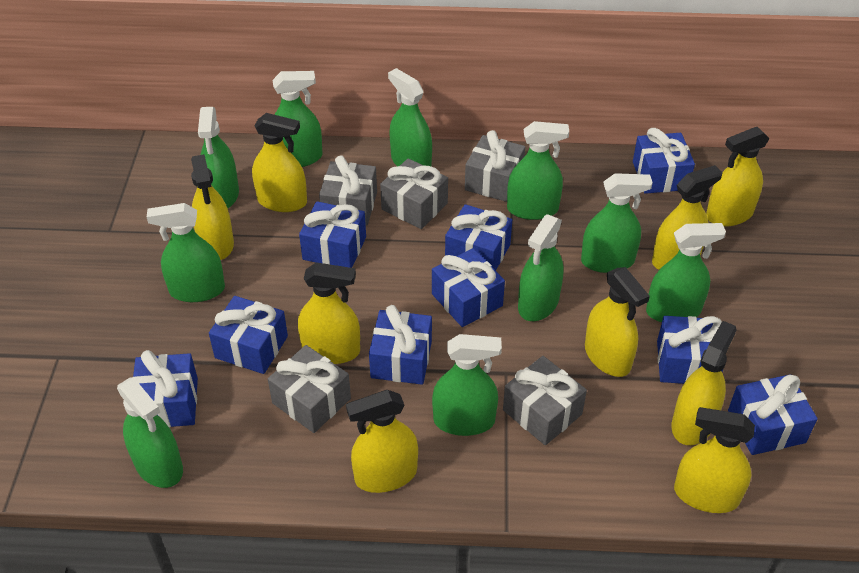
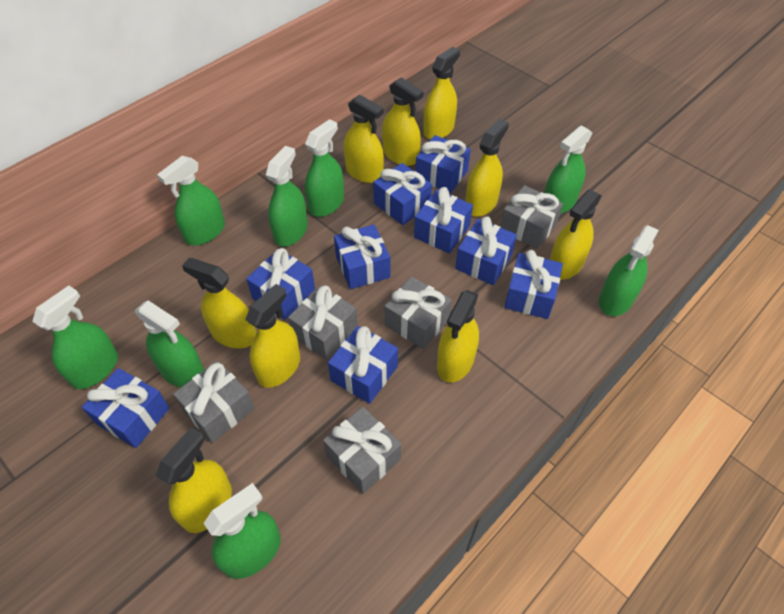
green spray bottle: [117,377,183,488] [147,203,225,302] [198,107,239,208] [272,71,322,167] [388,68,432,166] [432,334,502,436] [507,121,569,220] [518,214,564,321] [581,173,653,273] [646,223,726,322] = 10 -> [32,285,118,389] [135,300,204,387] [157,156,225,245] [204,483,281,579] [266,146,308,247] [305,119,344,217] [545,125,592,214] [599,225,659,316] = 8

